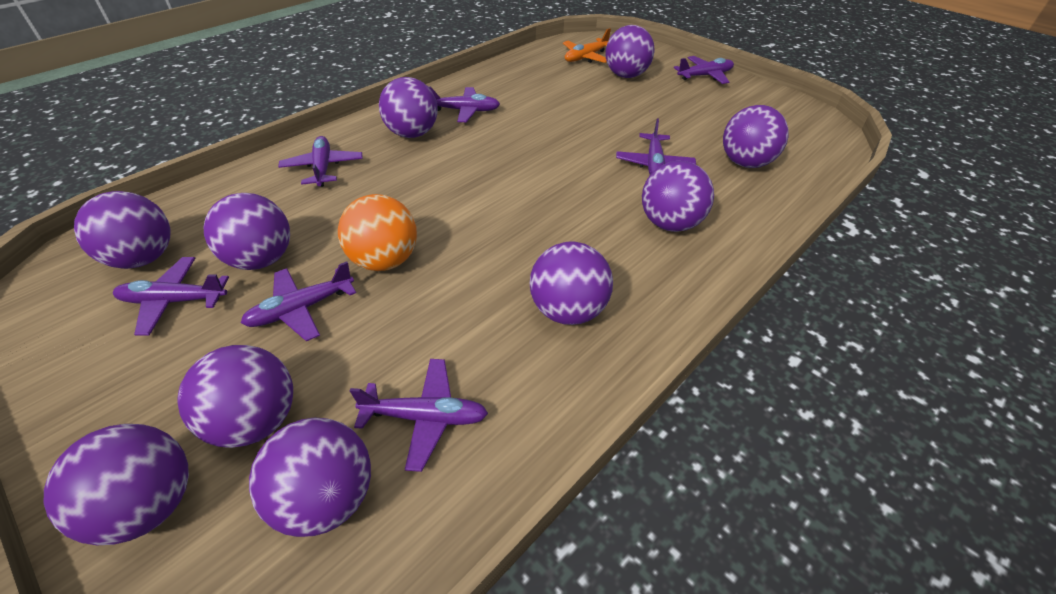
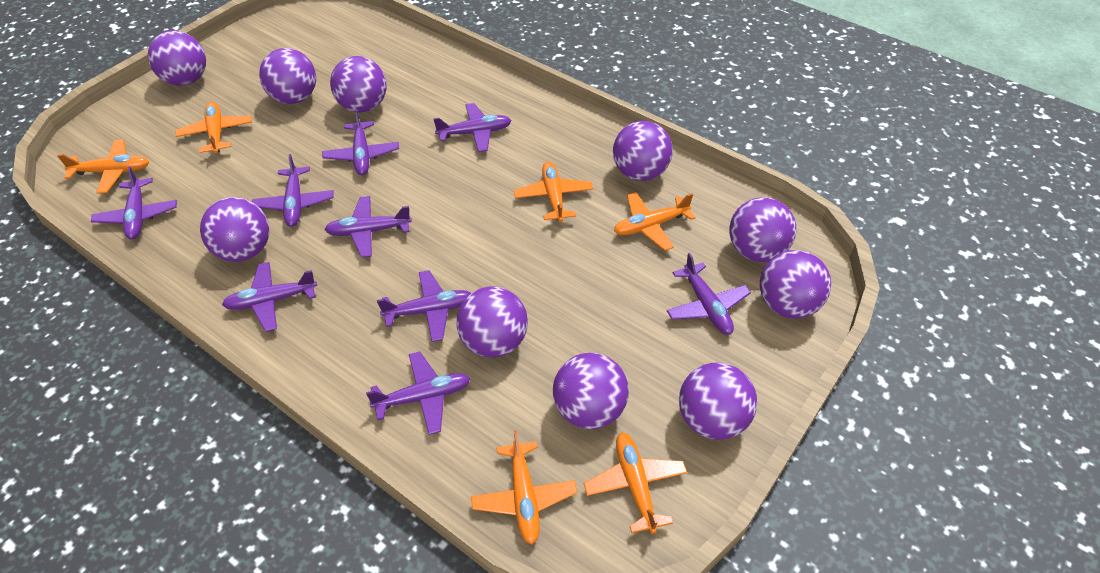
orange ball: [338,194,417,271] = 1 -> none = 0
orange plane: [563,28,611,63] = 1 -> [57,139,149,194] [176,102,252,153] [471,430,577,544] [514,162,593,222] [584,432,687,534] [614,192,695,251] = 6
purple plane: [113,257,229,336] [241,261,356,341] [278,136,362,187] [350,359,488,472] [428,86,500,122] [616,119,696,175] [674,56,734,84] = 7 -> [91,166,177,239] [222,262,317,332] [252,154,334,227] [322,109,399,175] [324,196,412,258] [366,352,470,435] [377,270,471,342] [433,103,512,152] [667,253,751,335] = 9

